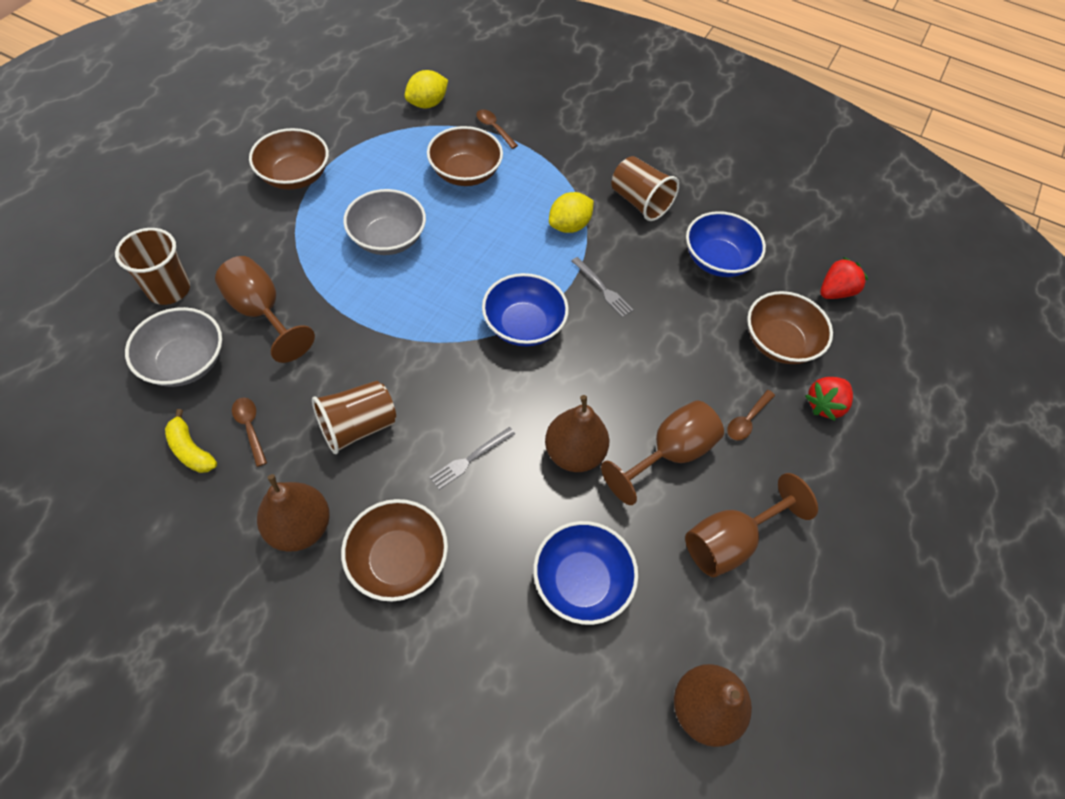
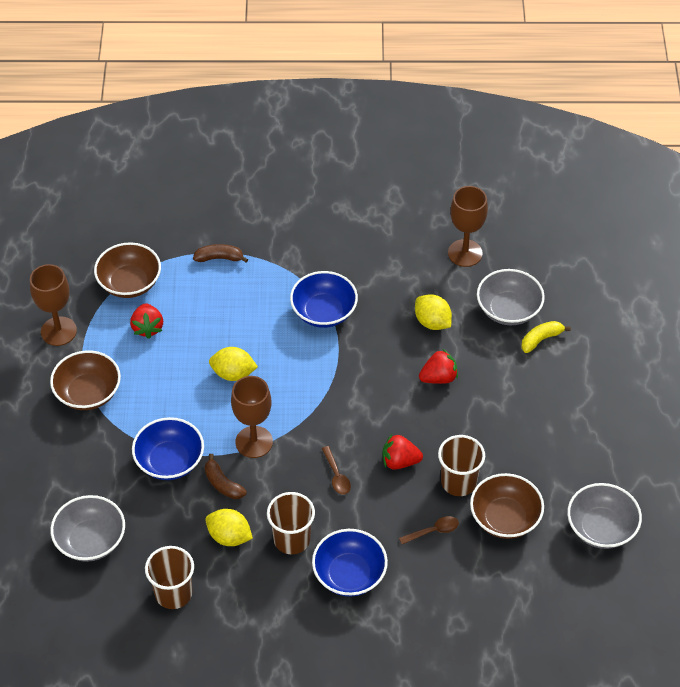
brown banana: none = 0 -> [193,244,248,263] [205,454,247,499] = 2
brown bowl: [249,128,329,190] [341,499,448,601] [427,126,503,186] [747,291,833,364] = 4 -> [50,350,121,410] [94,242,161,298] [470,473,544,539] = 3
brown pear: [257,474,330,552] [545,395,609,472] [674,664,752,747] = 3 -> none = 0
brown spoon: [232,397,267,467] [476,109,518,149] [727,390,775,441] = 3 -> [322,446,351,495] [399,516,459,544] = 2
grey bowl: [125,307,222,387] [343,189,426,255] = 2 -> [50,495,125,562] [477,269,545,325] [567,483,642,549] = 3
grey fork: [429,427,515,490] [572,257,633,317] = 2 -> none = 0
red strawberry: [805,377,853,421] [820,257,868,299] = 2 -> [130,303,163,339] [382,434,423,469] [419,349,458,384] = 3
yellow lemon: [405,70,448,108] [549,192,594,233] = 2 -> [206,509,253,546] [209,347,258,381] [415,294,452,330] = 3

